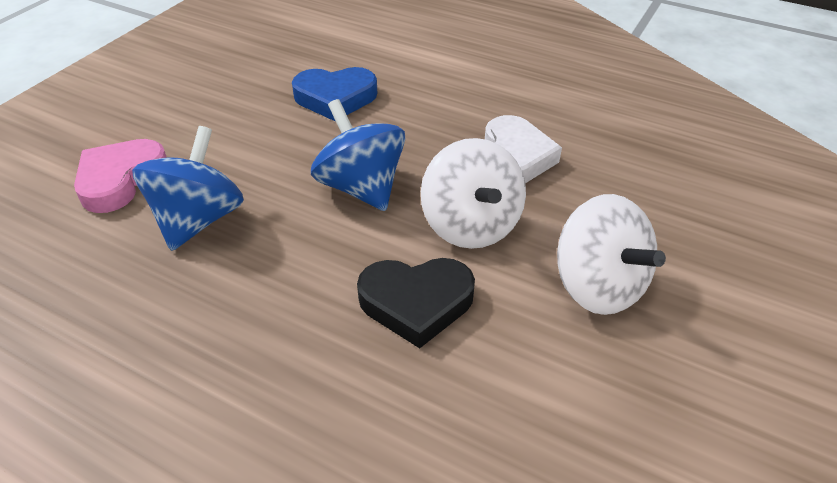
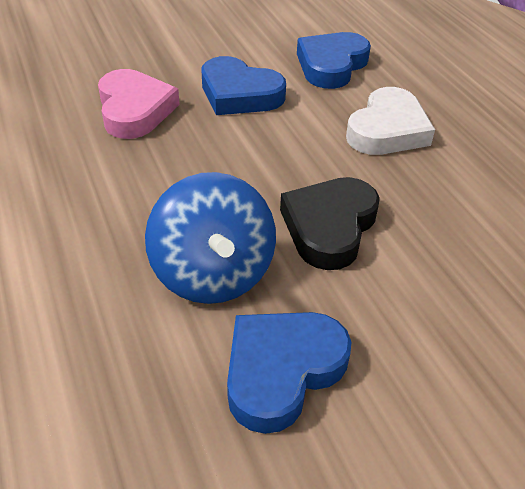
blue heart: [292,67,377,121] = 1 -> [202,56,286,115] [227,312,352,434] [297,32,371,89] = 3
blue spinning top: [132,126,244,251] [311,99,405,211] = 2 -> [145,172,276,304] = 1
white spinning top: [421,138,526,249] [557,194,666,315] = 2 -> none = 0

